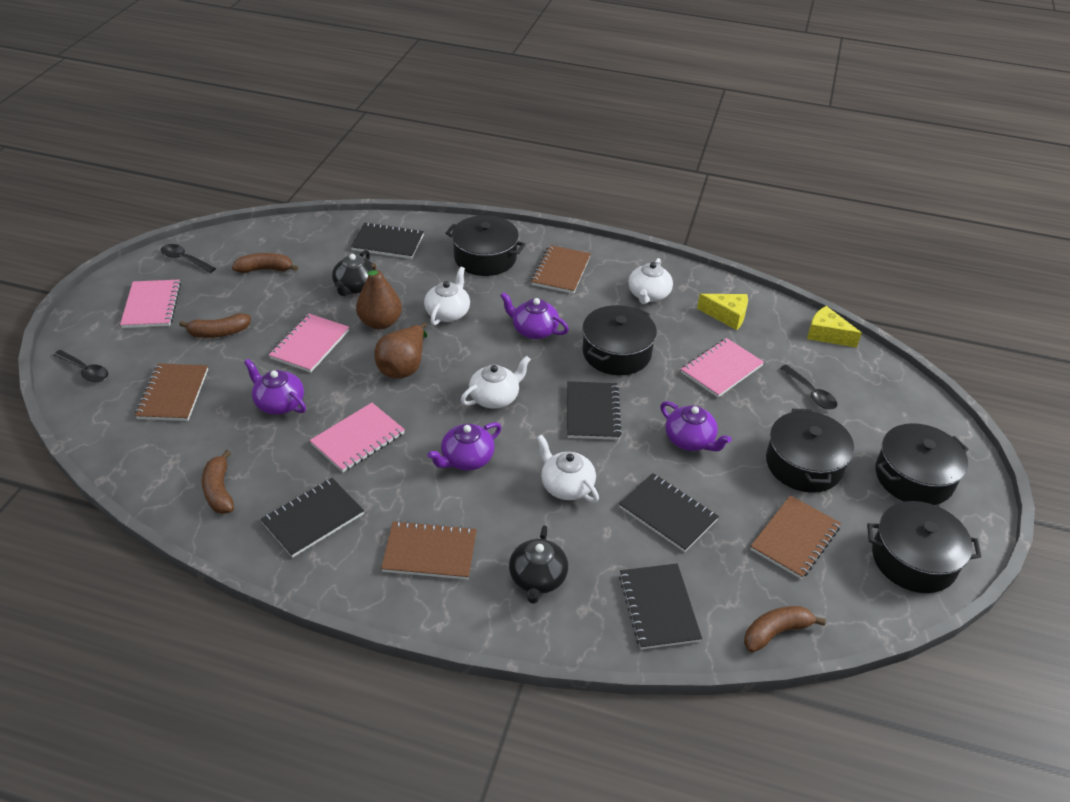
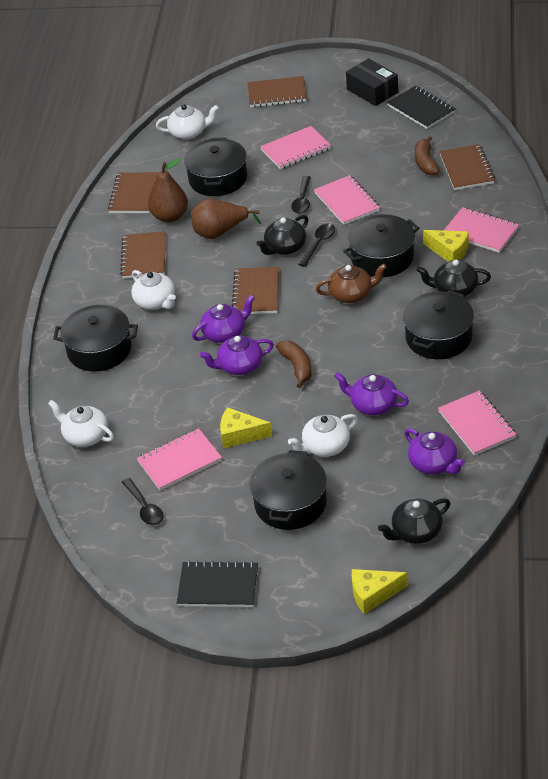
black box: none = 0 -> [346,58,398,106] = 1
black notebook: [260,478,364,558] [351,222,424,259] [567,381,622,440] [619,473,719,552] [619,563,702,650] = 5 -> [177,561,258,607] [387,86,456,129] = 2
black teapot: [332,250,373,296] [509,525,568,604] = 2 -> [256,215,309,255] [378,498,451,544] [417,260,491,297] = 3
brown banana: [179,313,251,338] [202,450,234,514] [232,253,298,273] [744,606,826,653] = 4 -> [276,340,312,388] [415,136,440,176] = 2
brown notebook: [135,363,208,421] [381,520,477,580] [531,245,591,294] [750,495,841,579] = 4 -> [108,172,158,213] [120,231,165,279] [232,267,279,314] [247,76,307,107] [439,144,495,190] = 5
brown teapot: none = 0 -> [316,264,387,303] = 1
pink notebook: [120,280,181,328] [269,314,349,373] [310,403,405,472] [681,338,764,397] = 4 -> [137,428,222,491] [260,126,331,169] [314,175,380,225] [438,390,517,456] [444,207,519,253] = 5
yellow cheese: [697,294,748,330] [807,306,862,348] = 2 -> [220,407,272,448] [352,569,408,614] [423,230,469,262] = 3

